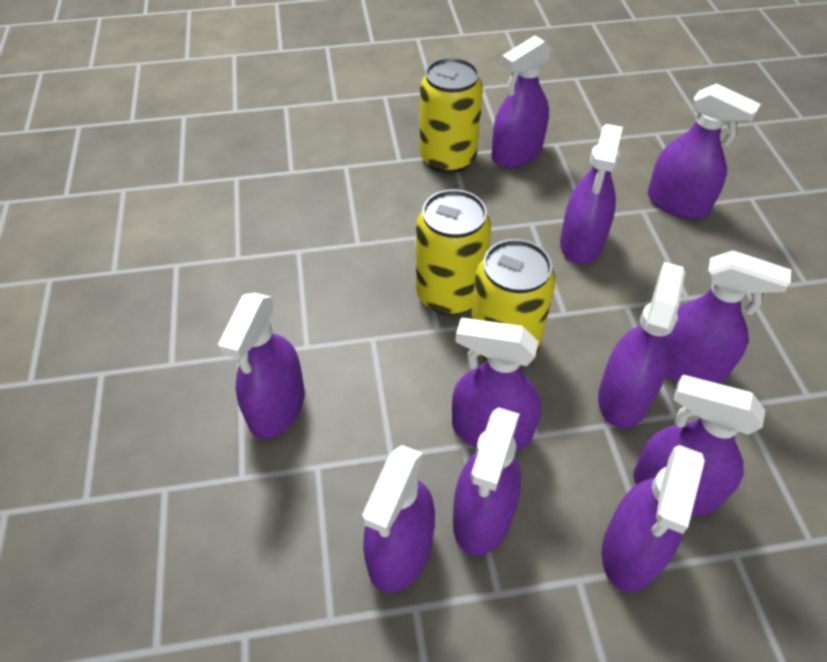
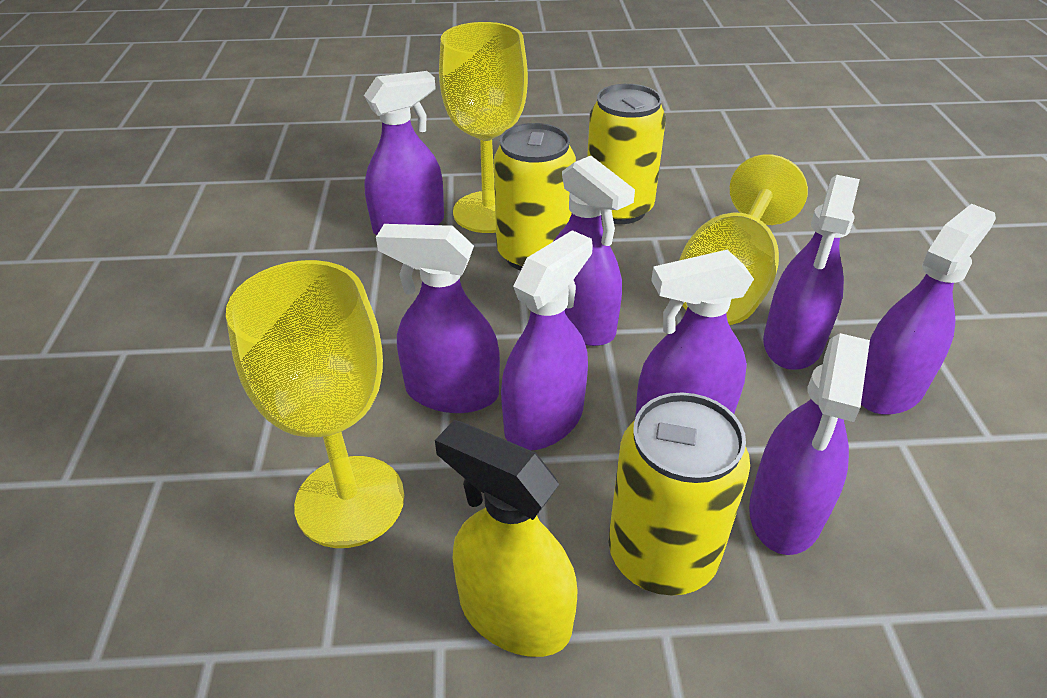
purple spray bottle: [218,293,305,439] [362,445,435,593] [452,318,541,451] [453,407,521,556] [491,36,552,168] [560,124,623,264] [598,262,685,428] [602,445,705,592] [633,375,765,516] [647,83,761,219] [665,251,791,384] = 11 -> [364,71,444,236] [376,224,500,413] [501,230,593,450] [553,156,635,346] [635,250,754,418] [749,333,870,555] [763,175,860,370] [861,204,996,415] = 8
yellow goblet: none = 0 -> [226,260,404,548] [439,22,528,233] [679,154,808,325] = 3
yellow spray bottle: none = 0 -> [435,420,577,657] = 1

